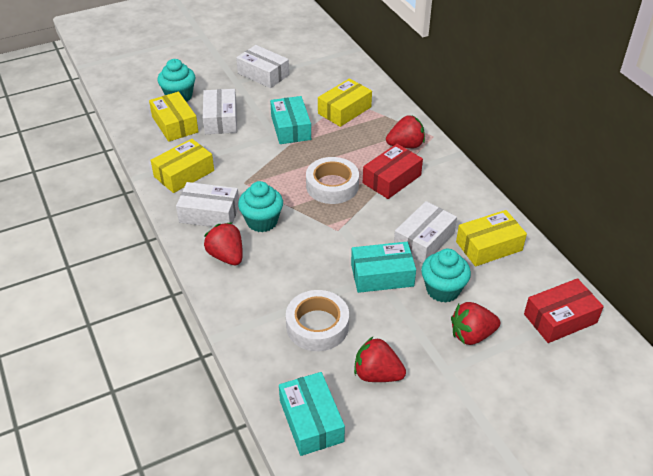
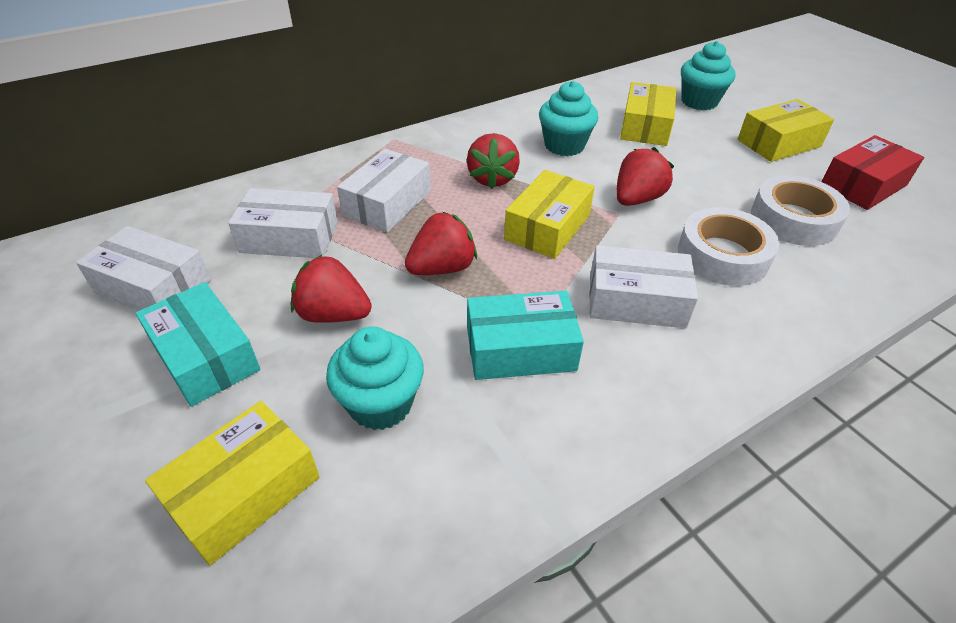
red box: [363,144,423,199] [524,278,604,343] = 2 -> [822,135,924,210] = 1
turquoise box: [270,96,311,144] [279,372,345,456] [351,242,416,293] = 3 -> [135,282,260,407] [467,291,584,380] = 2

